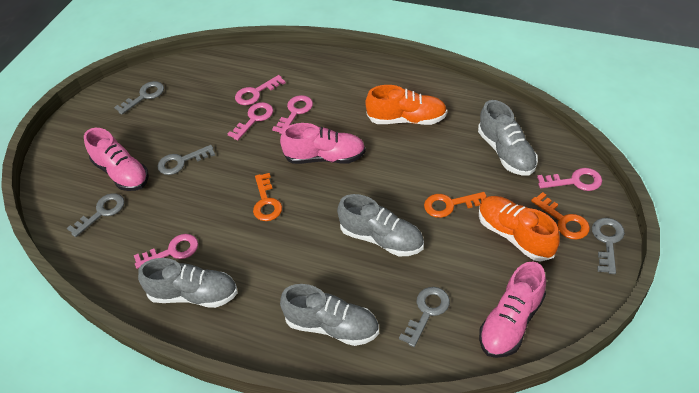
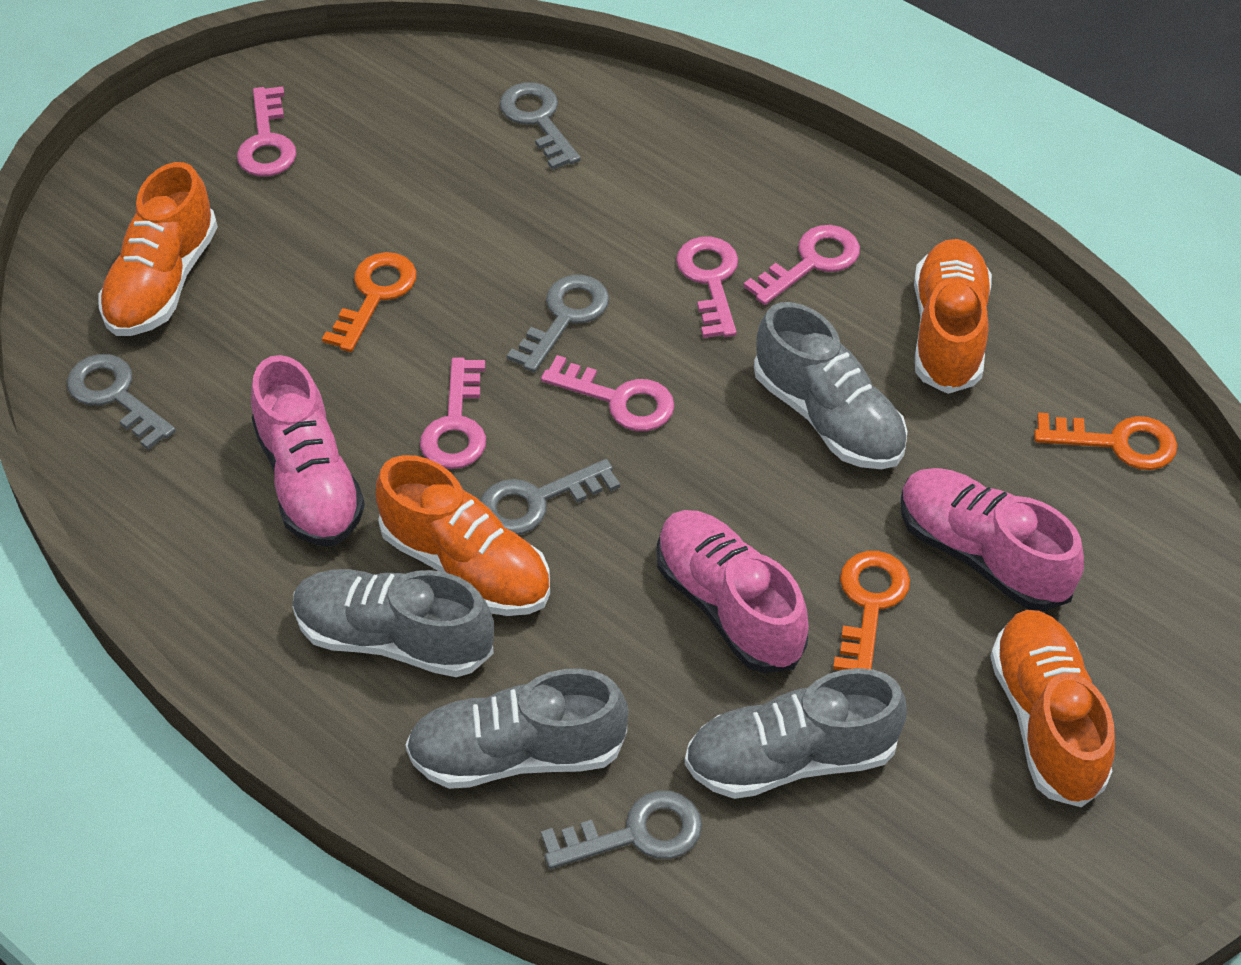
orange shoe: [365,85,447,125] [479,196,560,262] = 2 -> [98,162,218,336] [376,455,550,616] [914,239,992,394] [990,610,1115,807] = 4

